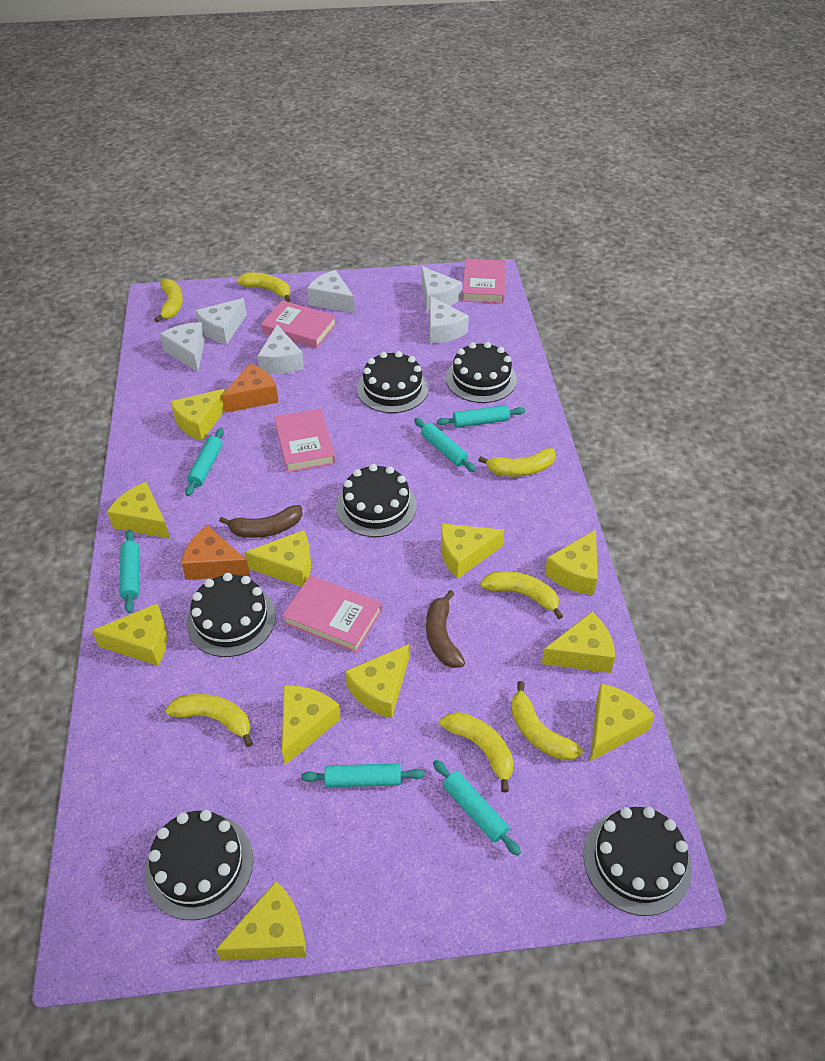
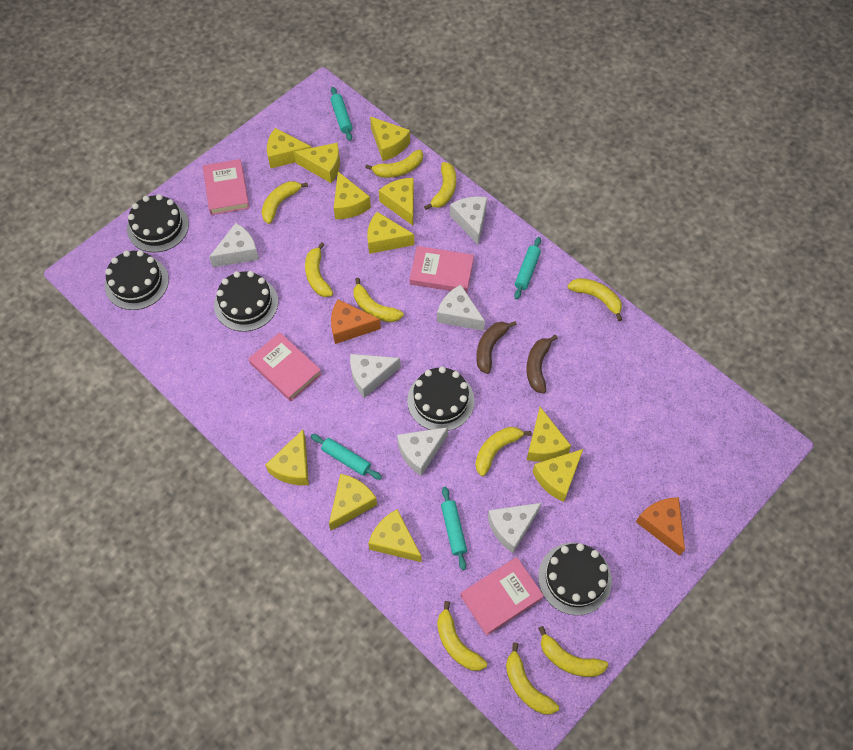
black cake: [145,810,253,920] [186,573,276,657] [336,464,417,537] [357,351,429,413] [446,342,517,403] [583,807,692,916] = 6 -> [105,250,169,310] [127,194,189,253] [214,271,278,332] [407,366,475,431] [538,543,612,615] = 5
turquoise rolling pin: [120,530,139,613] [185,428,224,496] [301,763,425,787] [414,418,476,472] [433,760,521,856] [437,405,525,428] = 6 -> [311,434,382,480] [330,87,352,141] [441,487,467,570] [514,237,541,299] = 4
yellow banana: [154,279,183,323] [165,694,253,747] [237,272,291,302] [440,712,514,792] [478,448,556,477] [480,571,563,619] [511,681,583,761] = 7 -> [261,181,308,224] [305,242,333,297] [354,278,404,322] [365,149,423,178] [424,162,456,210] [437,601,487,671] [475,427,531,476] [506,643,559,714] [538,626,609,677] [568,278,622,321] = 10

